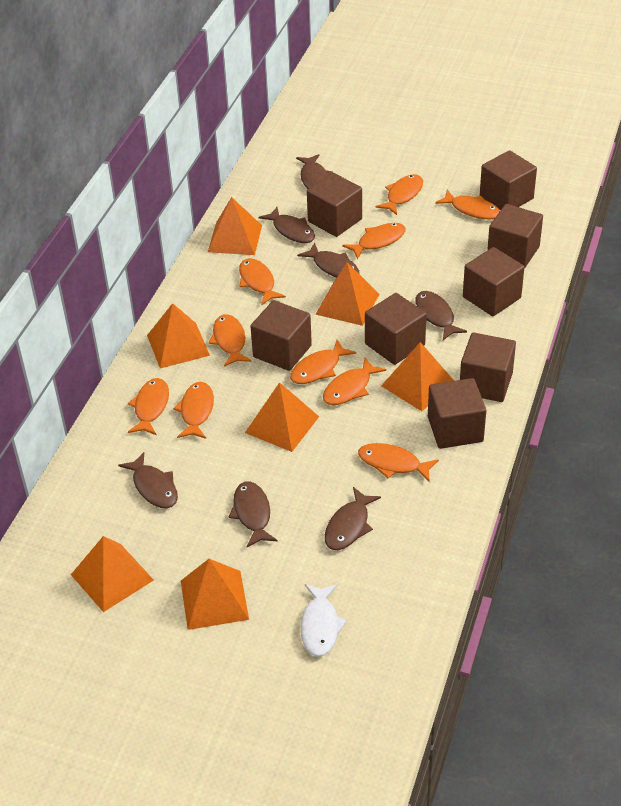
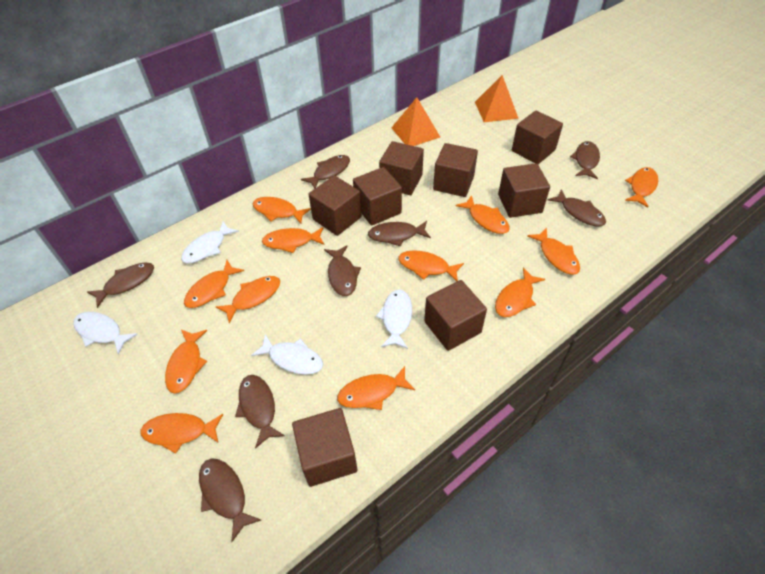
brown fish: [118,452,178,508] [229,481,278,547] [259,207,315,243] [296,154,333,189] [297,243,359,278] [325,487,381,550] [416,291,467,340] = 7 -> [87,263,154,308] [199,458,261,542] [235,375,285,449] [301,155,350,189] [324,245,361,296] [368,221,431,247] [548,189,606,226] [570,141,600,179] = 8
orange fish: [128,378,169,435] [173,382,214,439] [209,314,252,367] [239,258,286,305] [290,340,356,384] [323,358,386,405] [342,223,406,260] [358,443,439,482] [375,174,423,215] [435,190,500,219] = 10 -> [140,413,223,454] [165,330,207,394] [184,260,244,308] [216,276,280,323] [253,197,311,224] [262,227,324,253] [337,366,415,410] [398,250,464,281] [456,195,510,234] [495,267,545,317] [527,228,580,275] [625,167,658,207] = 12
orange pyramid: [71,536,154,612] [147,303,210,368] [181,559,249,630] [208,197,262,255] [245,382,319,452] [315,262,379,326] [381,342,454,411] = 7 -> [391,97,440,146] [475,75,519,122] = 2
white fish: [301,584,347,657] = 1 -> [73,312,137,355] [181,221,239,263] [251,334,323,375] [376,289,412,349] = 4

